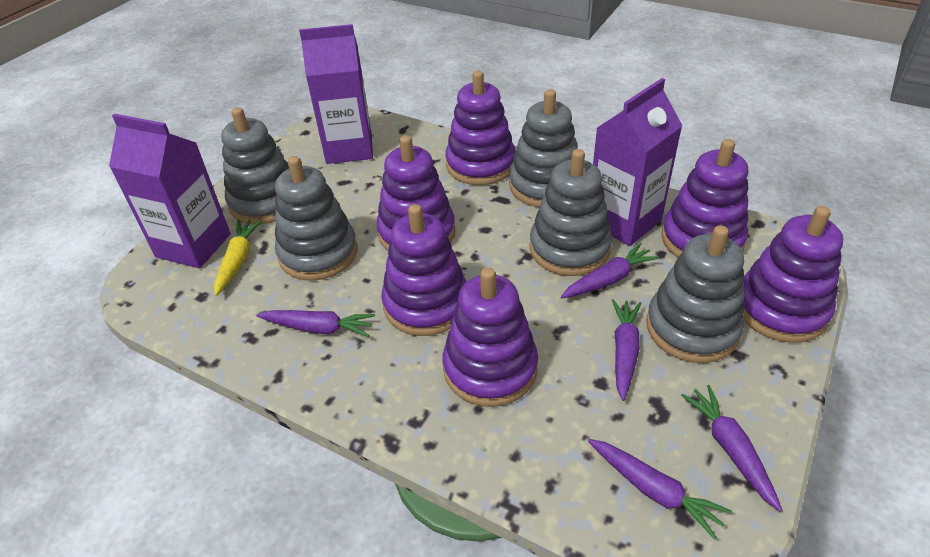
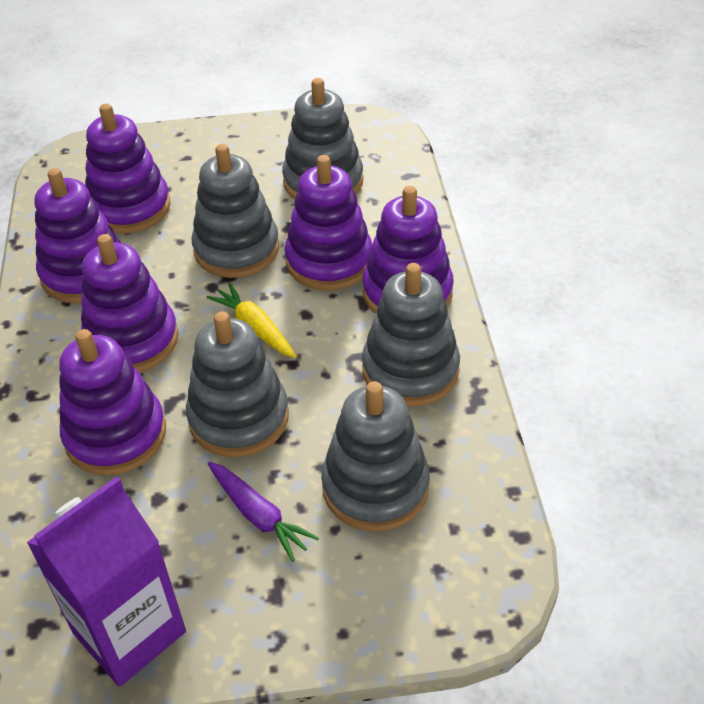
purple carrot: [257,310,375,337] [561,243,659,298] [588,439,732,540] [612,299,641,401] [681,385,782,512] = 5 -> [208,462,319,562] = 1
purple carton: [109,114,231,268] [299,24,373,164] [593,78,683,246] = 3 -> [27,476,186,687] = 1

